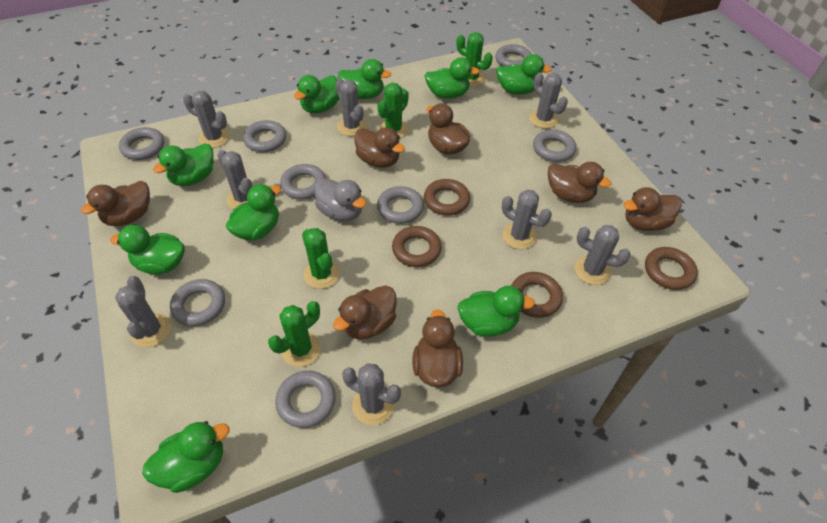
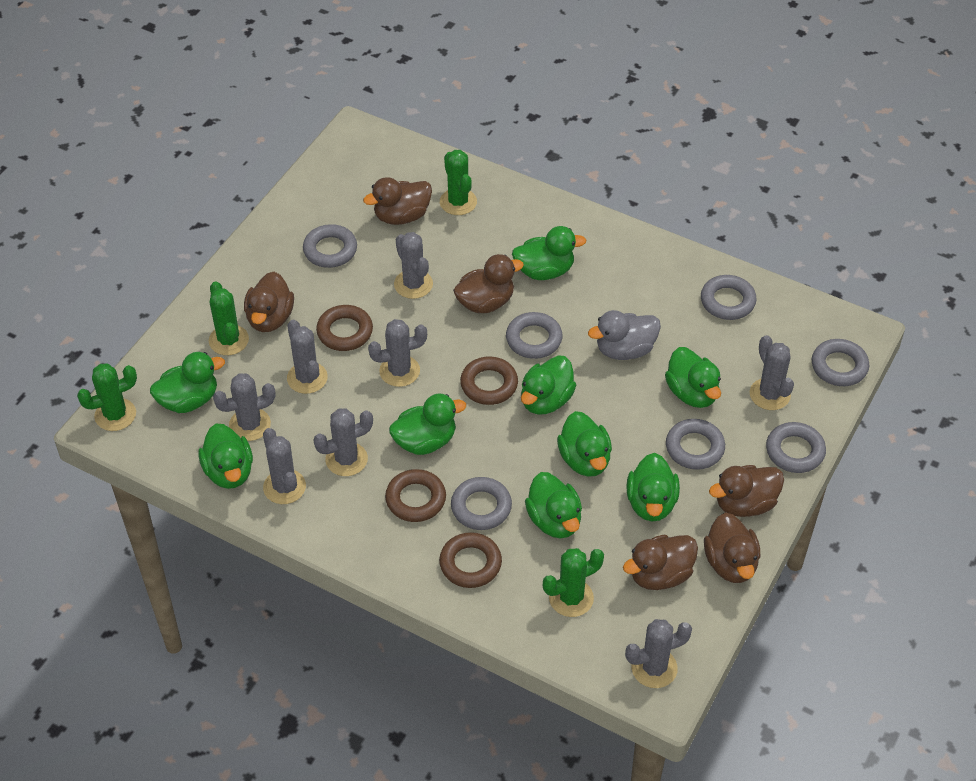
brown duck: [81,181,150,226] [333,285,397,339] [354,127,405,168] [412,309,463,387] [426,103,470,155] [548,162,611,203] [623,187,682,231] = 7 -> [244,272,294,332] [363,177,432,225] [453,254,524,313] [623,535,698,590] [704,513,760,583] [709,465,784,517] = 6
grey ring: [119,127,164,160] [170,279,225,326] [243,120,286,152] [275,371,336,428] [280,164,326,200] [377,186,424,224] [495,44,532,66] [533,130,576,162] = 8 -> [303,224,357,268] [451,477,512,530] [506,312,562,359] [666,419,725,470] [701,275,757,320] [766,422,826,473] [812,339,869,386] = 7

